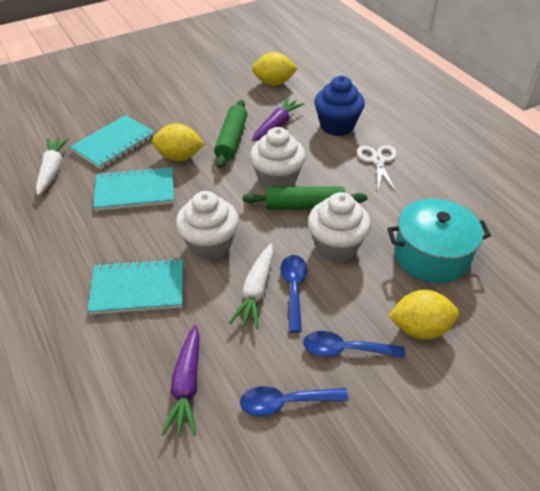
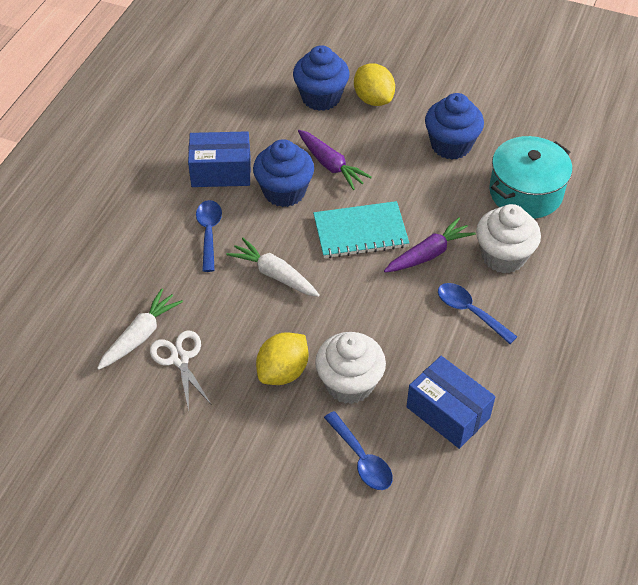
blue box: none = 0 -> [188,131,251,187] [406,356,495,449] = 2
blue cupcake: [314,76,365,136] = 1 -> [253,139,314,207] [293,45,350,111] [425,93,484,159] = 3
green rolling pin: [214,100,247,168] [243,186,367,210] = 2 -> none = 0
turquoise notebook: [70,115,155,169] [87,258,183,315] [93,166,174,211] = 3 -> [313,201,409,258] = 1
white cupcake: [176,191,239,261] [250,127,306,188] [308,192,371,262] = 3 -> [315,332,386,404] [476,204,541,274] = 2
yellow lemon: [152,123,205,161] [252,52,298,85] [388,290,459,340] = 3 -> [256,332,308,385] [354,63,395,106] = 2

